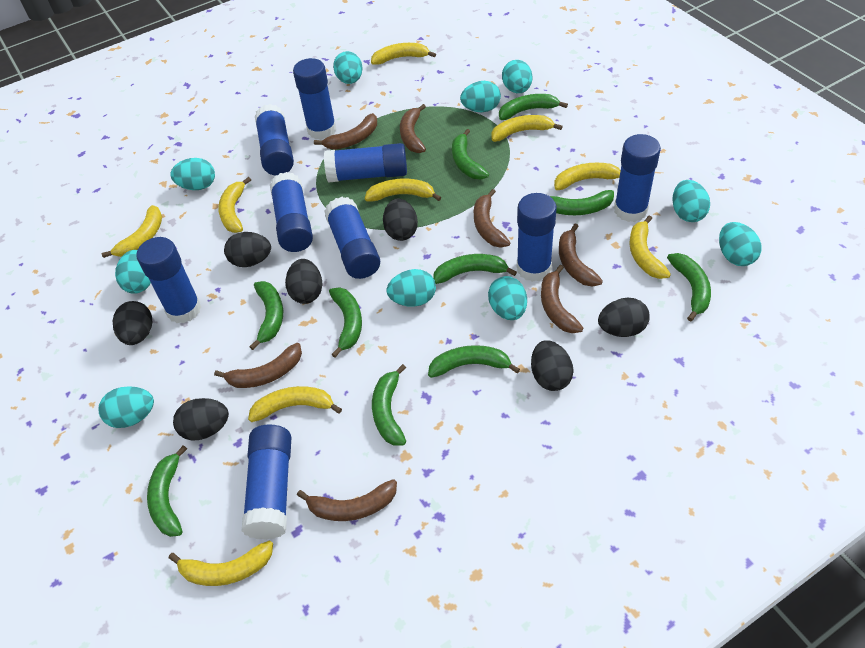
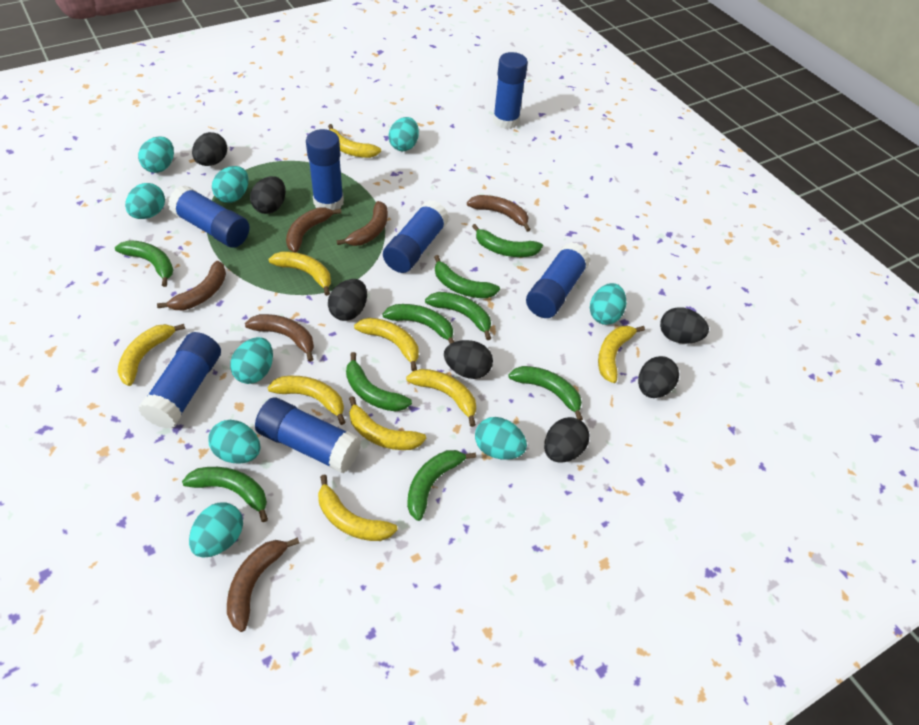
blue glue stick: [136,237,201,323] [242,424,291,540] [255,104,294,175] [270,172,313,252] [293,58,337,140] [324,143,407,183] [324,197,380,279] [517,193,557,282] [614,134,661,222] = 9 -> [138,332,221,429] [168,185,250,248] [255,397,361,473] [306,129,344,210] [383,200,449,273] [493,52,528,129] [526,242,591,318] = 7
brown banana: [214,343,302,388] [297,479,397,521] [314,113,377,150] [400,104,426,153] [474,189,510,248] [541,265,583,333] [559,223,603,287] = 7 -> [157,261,226,310] [227,537,299,632] [245,314,314,362] [286,208,341,252] [337,201,388,246] [467,195,531,232] = 6
green banana: [147,445,187,537] [249,281,283,350] [329,287,362,357] [372,364,406,446] [428,345,520,378] [433,254,517,284] [452,129,489,179] [499,94,568,120] [550,190,614,215] [667,253,711,322] = 10 -> [115,240,173,287] [182,467,268,522] [346,352,412,412] [382,304,454,344] [407,450,476,521] [425,292,491,340] [434,255,500,298] [472,224,543,257] [508,366,583,421] = 9
turquoise egg: [99,386,154,428] [115,250,151,294] [170,158,215,190] [333,51,363,84] [387,269,436,307] [460,81,501,112] [488,276,527,320] [502,60,532,93] [672,180,710,222] [719,222,761,266] = 10 -> [125,183,165,219] [138,136,174,173] [189,503,243,558] [208,420,261,464] [212,166,248,203] [230,337,273,384] [388,117,419,151] [475,417,527,460] [590,283,626,325] = 9

